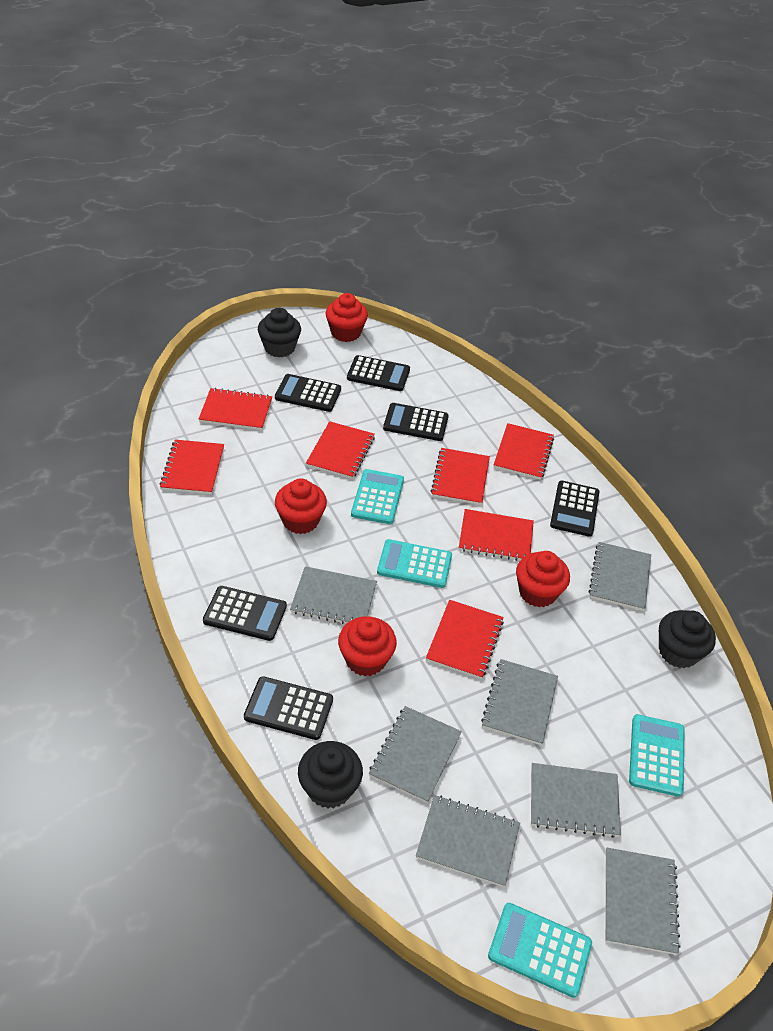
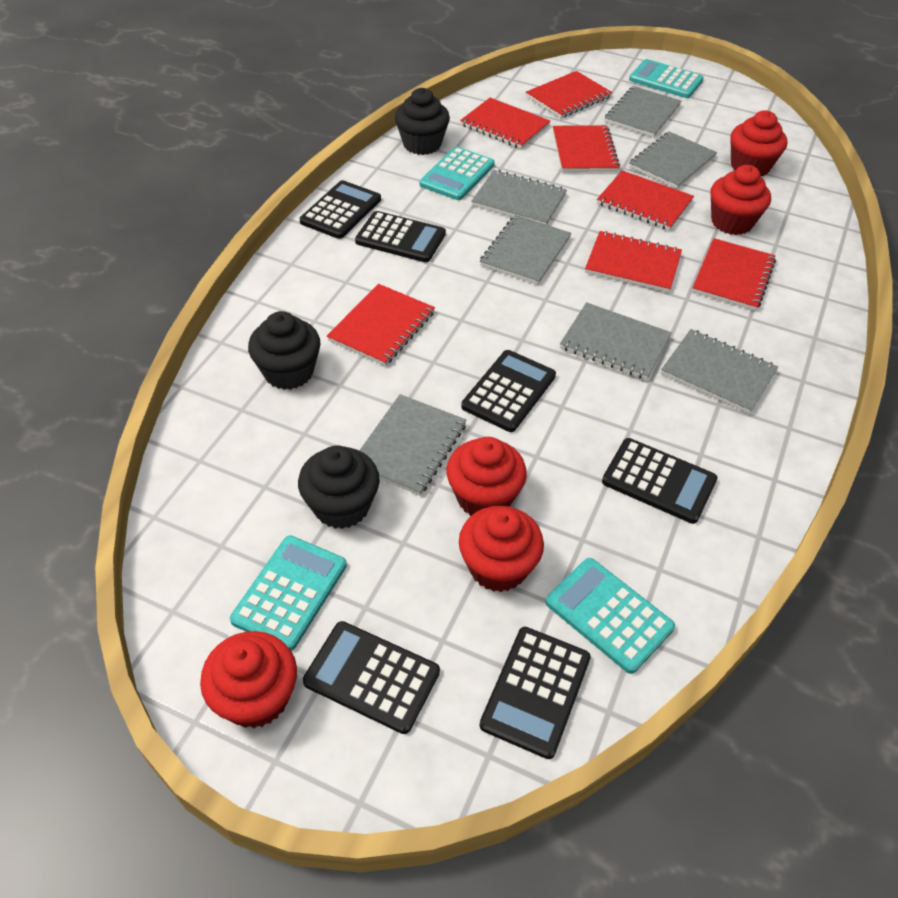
red cupcake: [275,478,327,534] [326,293,368,342] [338,616,397,676] [516,551,570,607] = 4 -> [200,631,297,728] [447,437,527,516] [459,506,544,592] [711,165,771,235] [731,110,787,176] = 5

